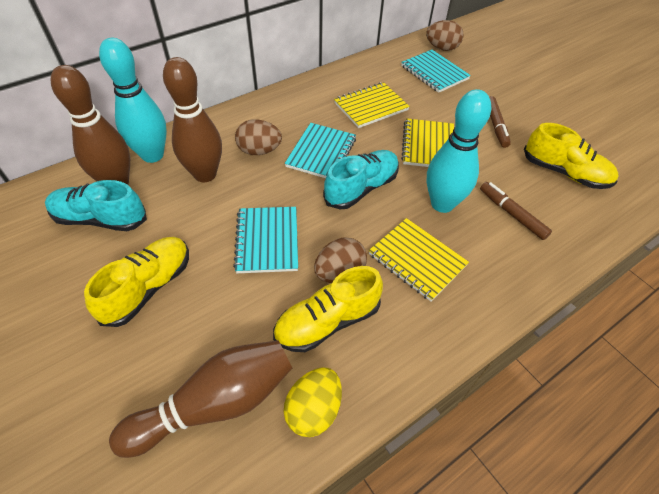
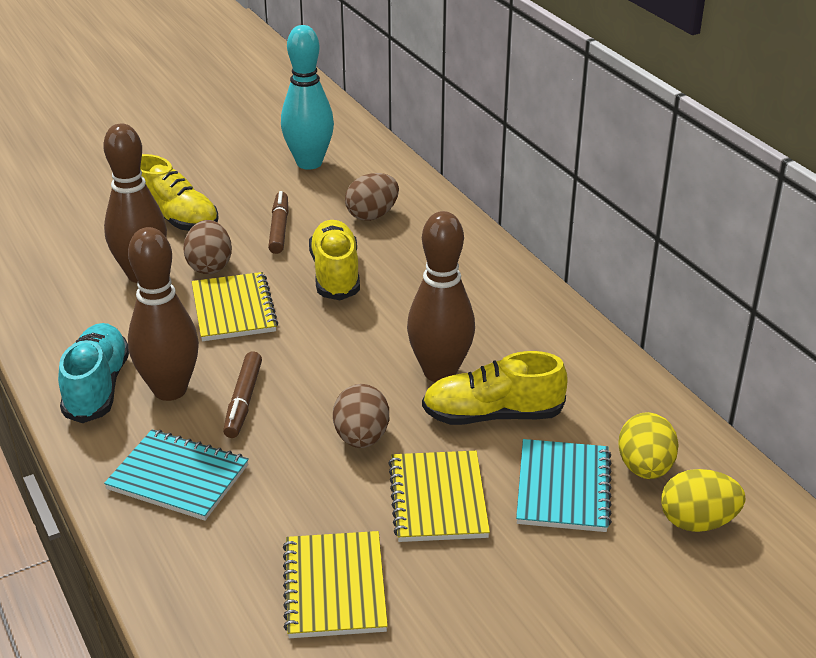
turquoise bowling pin: [99,38,167,163] [427,89,491,213] = 2 -> [281,25,334,170] = 1
turquoise notebook: [233,207,298,273] [285,123,356,178] [401,50,471,93] = 3 -> [104,430,249,521] [516,439,612,532] = 2
turquoise shoe: [45,180,147,231] [323,150,399,209] = 2 -> [58,323,129,423] = 1
yellow egg: [284,368,342,437] = 1 -> [618,412,679,479] [661,469,745,532] = 2

